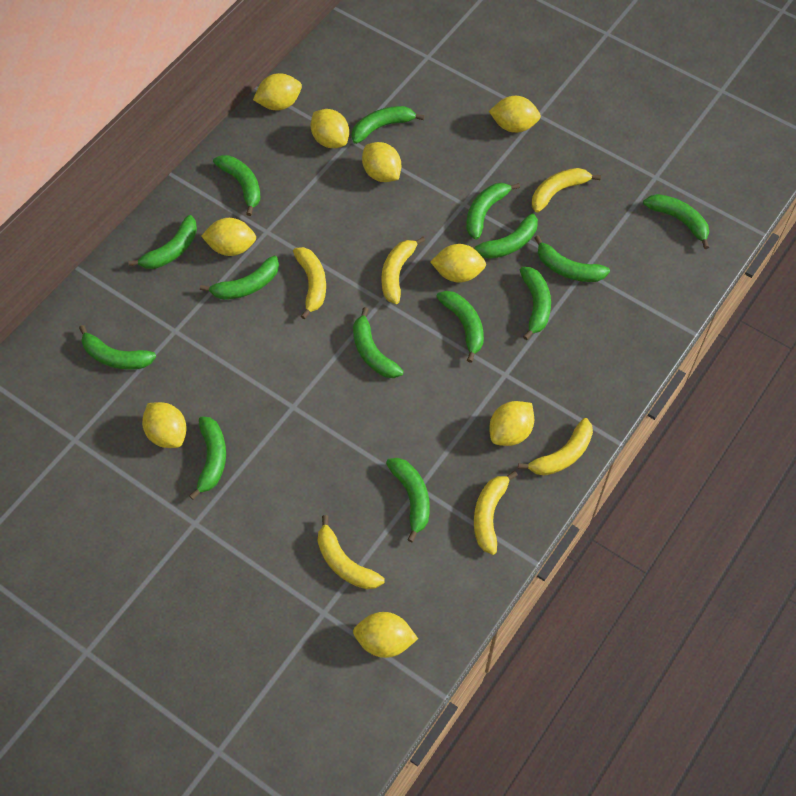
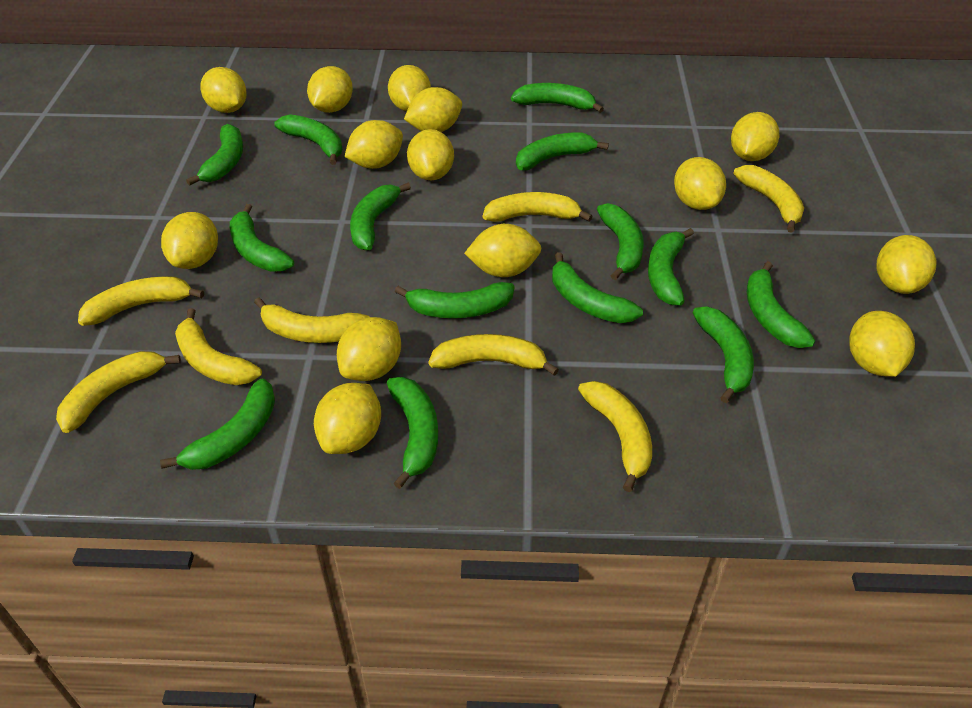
yellow banana: [293,247,326,320] [318,515,384,589] [381,237,425,304] [474,471,518,555] [518,418,593,476] [532,168,601,213] = 6 -> [56,351,181,433] [78,276,204,326] [175,308,262,385] [254,298,370,343] [429,334,559,376] [483,192,593,222] [578,381,652,492] [733,165,804,233] = 8
yellow lemon: [142,402,187,448] [201,218,256,256] [253,73,302,110] [311,109,349,148] [353,612,418,658] [362,142,401,182] [430,244,486,283] [489,96,541,133] [489,401,534,446] = 9 -> [161,212,218,269] [200,67,247,113] [307,66,353,113] [314,383,381,454] [337,317,401,381] [345,120,403,169] [388,65,431,111] [404,87,462,132] [407,129,454,180] [464,224,541,277] [674,157,726,210] [731,112,779,161] [849,311,915,377] [877,235,937,294] = 14

